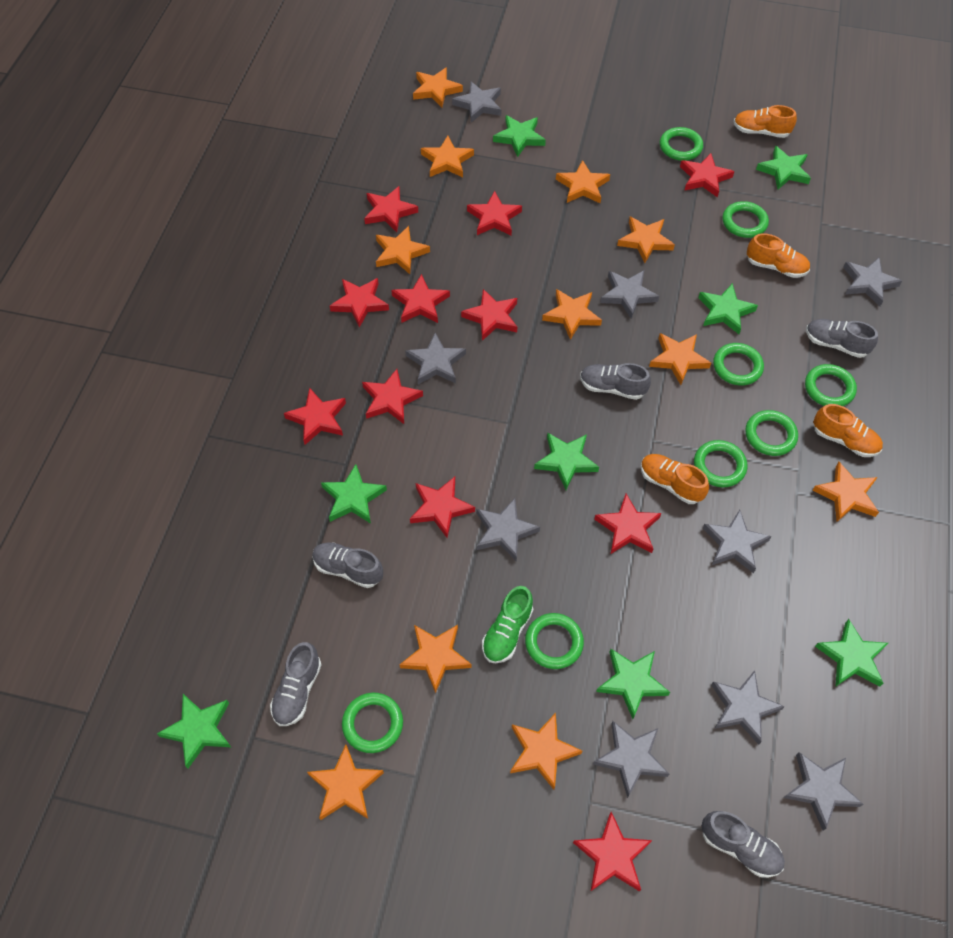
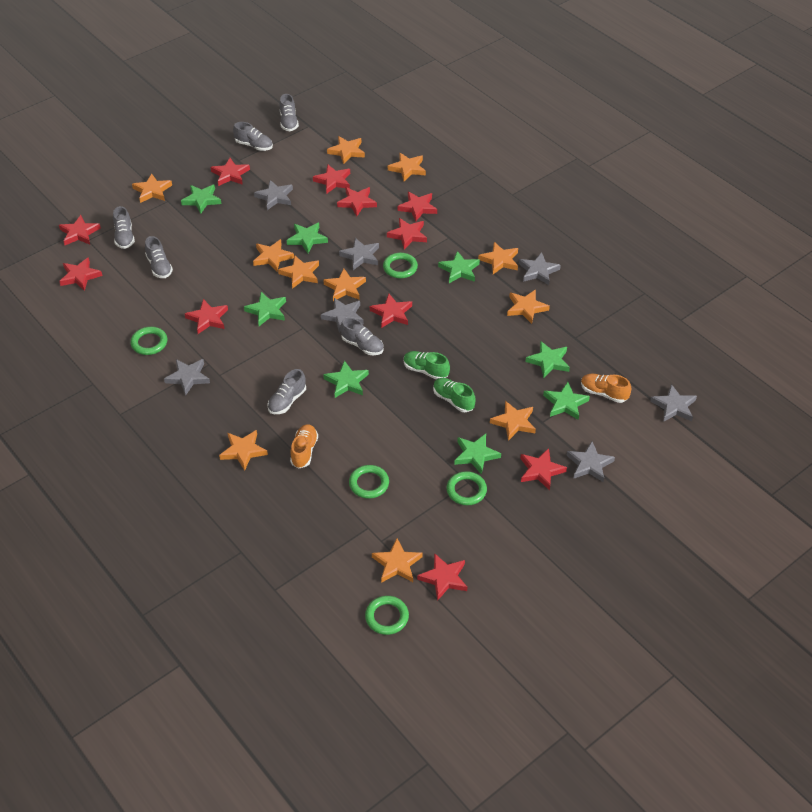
green ring: [342,693,403,753] [525,613,584,669] [660,127,703,161] [694,440,747,487] [713,343,764,386] [722,201,769,238] [745,410,798,456] [805,364,857,406] = 8 -> [131,327,167,355] [349,465,389,499] [365,596,409,635] [383,253,418,278] [446,471,487,505] = 5
green shoe: [482,586,533,663] = 1 -> [403,351,450,379] [433,378,476,412] = 2
grey shoe: [270,642,322,726] [312,542,383,588] [580,363,651,400] [702,811,785,878] [806,319,878,358] = 5 -> [113,206,135,249] [145,236,173,278] [233,122,273,151] [267,369,306,414] [280,94,299,131] [341,318,384,355] = 6
grey star: [405,333,466,384] [452,82,501,122] [476,498,540,561] [593,721,669,798] [600,270,659,319] [702,510,772,573] [711,670,785,745] [783,752,864,831] [843,258,902,306] = 9 -> [164,359,210,395] [254,180,293,210] [321,298,364,333] [339,238,379,270] [519,252,561,285] [566,441,615,482] [650,384,697,422] = 7
orange shoe: [641,454,709,504] [733,105,797,138] [747,233,810,278] [814,404,883,457] = 4 -> [290,424,318,468] [581,374,631,403] = 2

